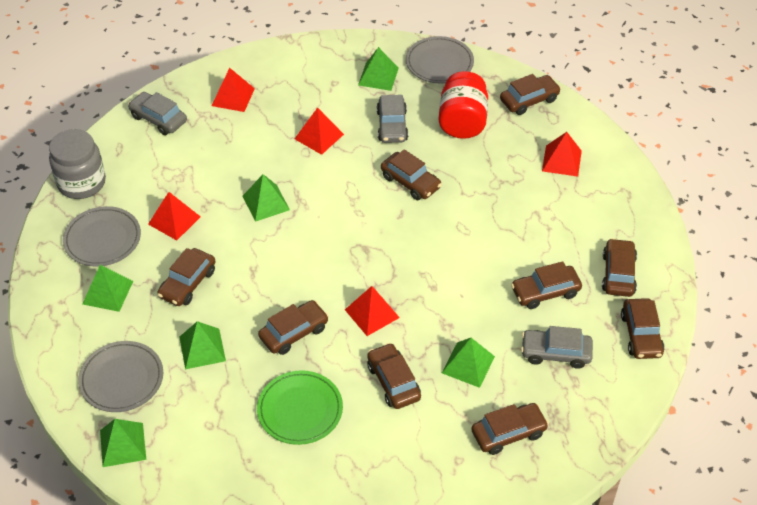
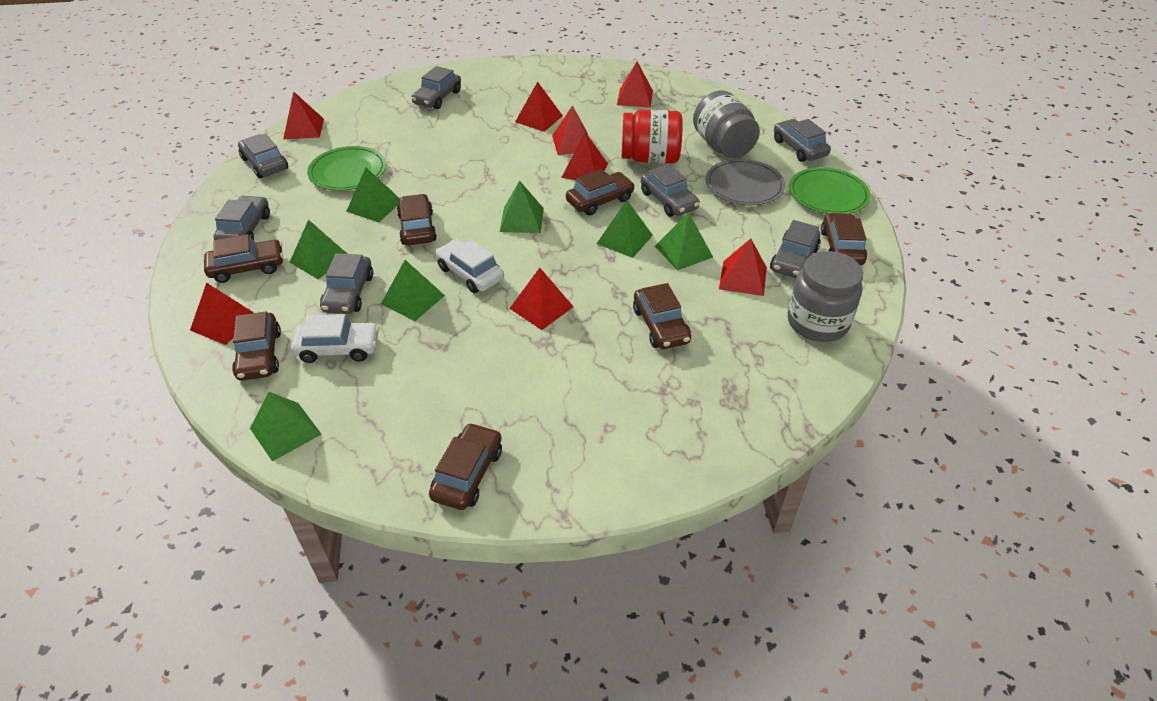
brown car: [157,248,216,306] [258,300,329,355] [367,343,421,409] [381,149,442,200] [472,403,549,455] [500,74,561,115] [511,261,582,309] [602,238,637,297] [621,298,665,359] = 9 -> [204,234,283,283] [232,311,281,381] [397,194,437,245] [429,423,502,510] [566,169,635,215] [633,283,691,349] [821,213,867,265] = 7
green plate: [257,370,343,445] = 1 -> [307,146,386,191] [789,167,871,214] = 2
green pyramid: [83,265,133,312] [100,419,146,467] [179,321,226,369] [243,174,290,222] [358,47,399,91] [442,338,495,388] = 6 -> [250,392,322,462] [290,220,347,279] [346,168,399,223] [381,260,445,321] [500,180,544,233] [596,200,653,258] [655,212,713,271] = 7
grey car: [128,92,187,135] [377,95,408,143] [521,326,593,369] = 3 -> [213,195,270,241] [238,134,288,178] [320,253,373,314] [411,66,461,109] [641,164,700,217] [770,220,821,278] [774,119,831,162] = 7
grey jar: [49,129,106,199] = 1 -> [693,90,760,158] [788,251,863,342] = 2
grey plate: [63,206,141,266] [78,341,163,412] [406,36,474,83] = 3 -> [705,159,785,205] = 1
red pyramid: [148,192,201,240] [212,68,255,112] [295,107,344,155] [345,286,400,336] [542,132,582,177] = 5 -> [190,282,254,345] [283,91,324,139] [509,268,574,330] [515,82,563,132] [552,105,588,155] [561,132,608,180] [617,62,653,108] [719,239,767,296] = 8
white car: none = 0 -> [291,314,379,363] [435,239,504,293] = 2

